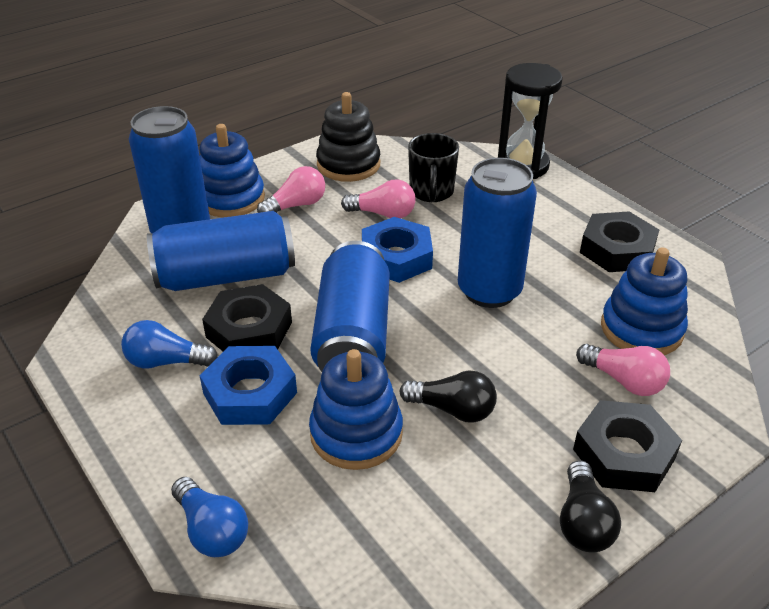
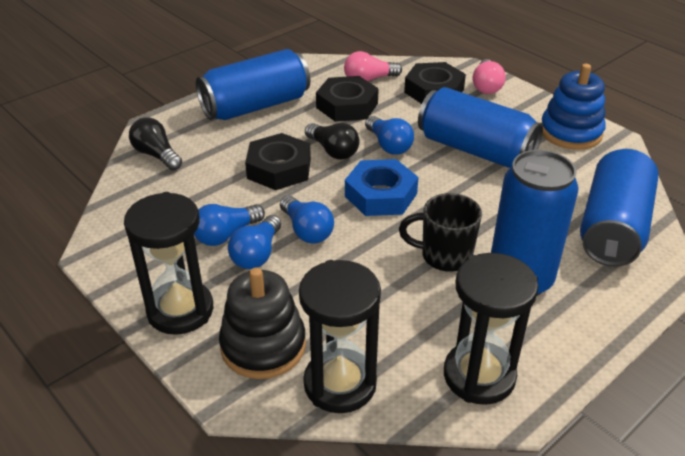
black hourglass: [498,63,563,179] = 1 -> [124,192,213,335] [299,260,381,413] [444,253,538,405] = 3
blue light bulb: [121,320,218,369] [171,477,248,557] = 2 -> [194,204,265,246] [228,215,281,269] [280,196,334,244] [365,116,414,155] = 4
blue nut: [199,346,297,425] [362,217,433,283] = 2 -> [345,159,419,216] = 1
blue stacking toy: [199,124,265,217] [309,349,403,470] [601,248,688,355] = 3 -> [541,64,606,150] = 1
pink light bulb: [257,166,325,213] [341,180,416,219] [576,344,670,396] = 3 -> [344,51,402,81] [473,59,506,94] = 2

